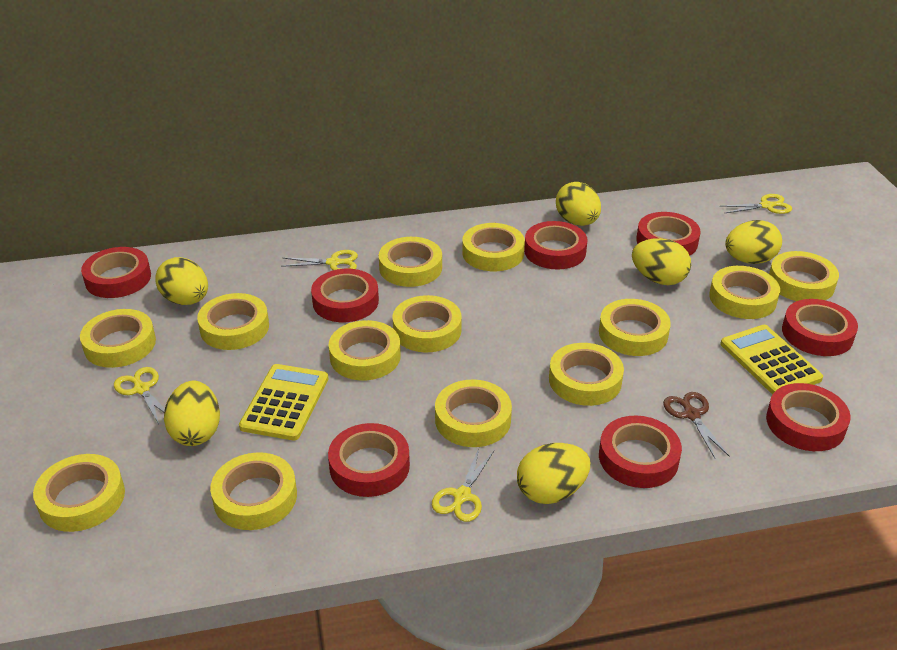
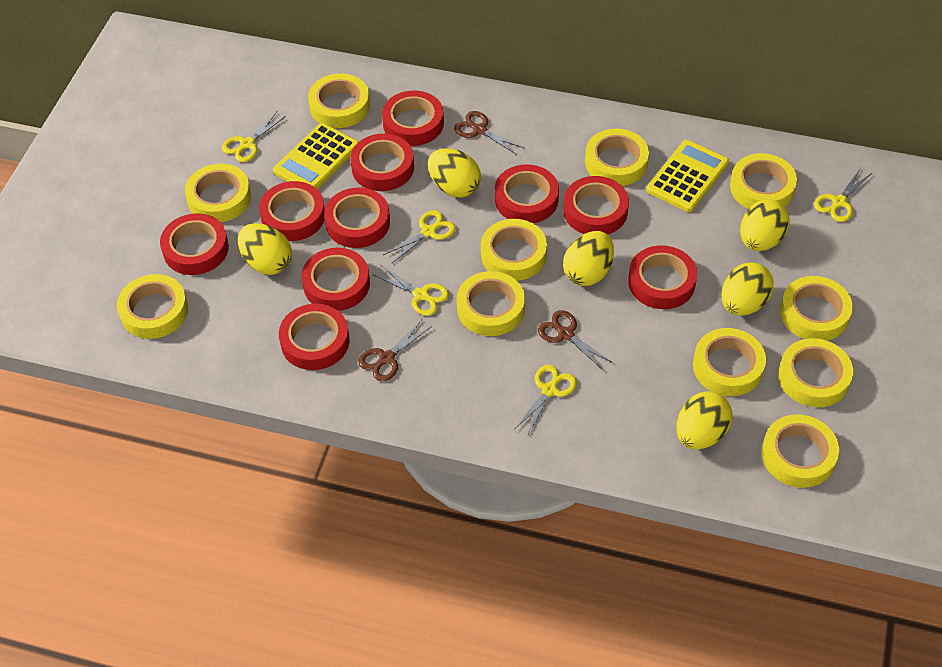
brown scissors: [663,392,730,458] = 1 -> [358,321,432,381] [454,111,524,155] [538,310,613,370] = 3
red tape: [81,247,151,298] [311,269,379,322] [328,423,410,497] [524,221,587,270] [599,415,682,488] [636,212,701,256] [766,383,851,451] [782,299,858,356] = 8 -> [160,213,229,275] [259,181,325,241] [279,304,350,370] [301,248,370,311] [324,188,390,248] [350,134,414,191] [382,91,444,146] [495,165,559,223] [563,176,629,234] [628,245,697,309] = 10
yellow scissors: [114,367,165,424] [281,250,358,270] [432,448,494,522] [722,194,792,214] = 4 -> [222,112,286,162] [373,265,449,316] [383,210,456,263] [515,365,577,436] [814,169,872,222] = 5
yellow tape: [33,454,125,532] [80,309,156,368] [197,293,269,350] [210,452,297,530] [329,320,401,380] [379,237,442,287] [393,295,462,352] [435,380,512,447] [462,223,525,271] [549,343,624,406] [599,299,671,356] [709,266,780,319] [769,251,839,301] = 13 -> [117,274,188,339] [185,164,251,222] [308,73,370,128] [457,271,525,336] [481,219,547,281] [585,129,649,186] [693,328,766,396] [730,153,797,208] [761,414,839,488] [778,338,853,407] [780,276,853,341] = 11

